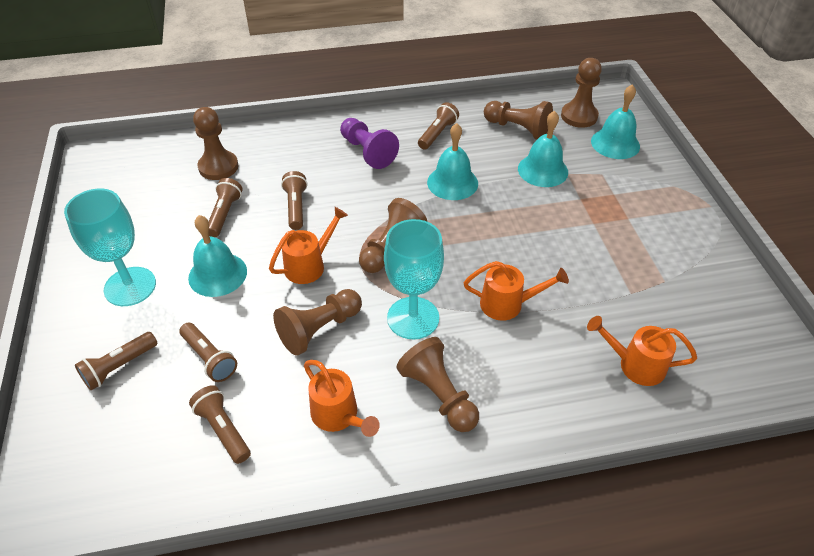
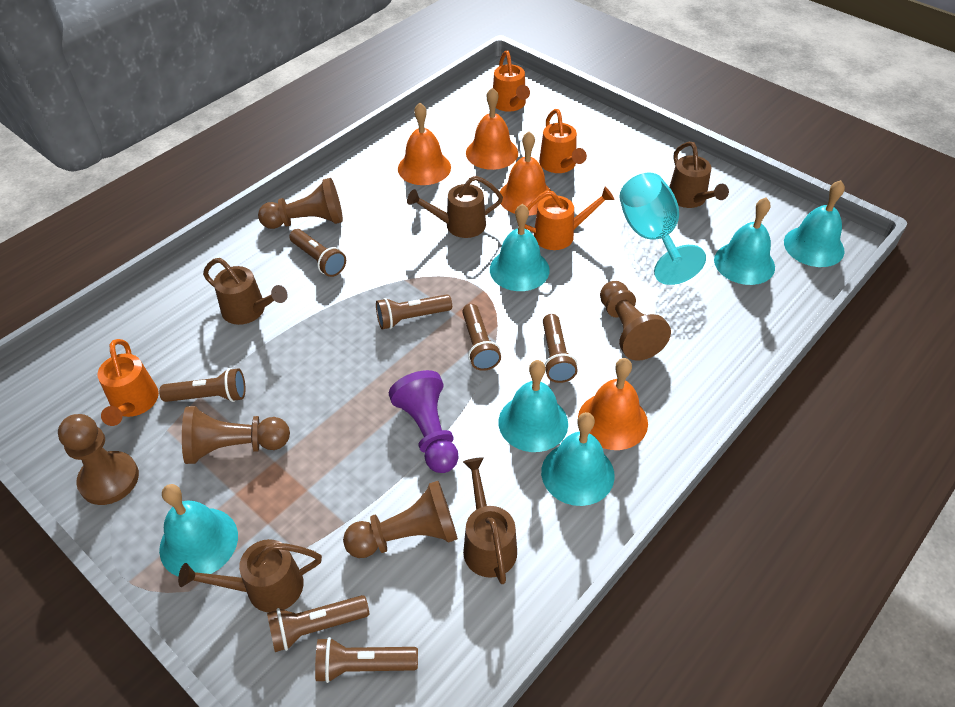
brown flashlight: [75,332,157,390] [180,322,237,382] [189,385,251,464] [208,178,243,237] [281,171,308,230] [418,102,459,150] = 6 -> [159,368,245,402] [267,595,369,652] [289,229,346,277] [315,637,418,683] [376,294,452,329] [462,304,501,371] [543,314,578,383] = 7
brown pawn: [193,107,239,180] [273,289,362,356] [359,198,428,273] [396,337,479,432] [484,101,553,140] [561,58,602,128] = 6 -> [58,414,139,505] [182,406,290,464] [258,178,343,229] [343,481,458,558] [600,281,671,361] = 5
brown watering can: none = 0 -> [178,539,322,612] [203,258,288,325] [407,176,503,238] [463,457,517,584] [669,142,729,208] = 5
orange bell: none = 0 -> [398,103,451,185] [466,87,518,170] [500,131,551,215] [578,358,648,450] = 4
turquoise bell: [188,215,247,297] [427,123,478,200] [518,111,568,187] [591,84,640,159] = 4 -> [159,484,238,577] [490,204,550,291] [498,360,568,452] [541,412,615,506] [714,198,775,285] [784,180,845,267] = 6
turquoise goblet: [64,189,156,306] [384,219,444,339] = 2 -> [619,173,706,285] = 1

